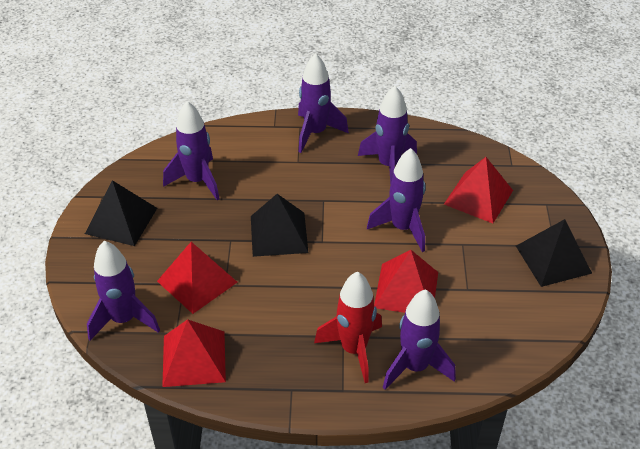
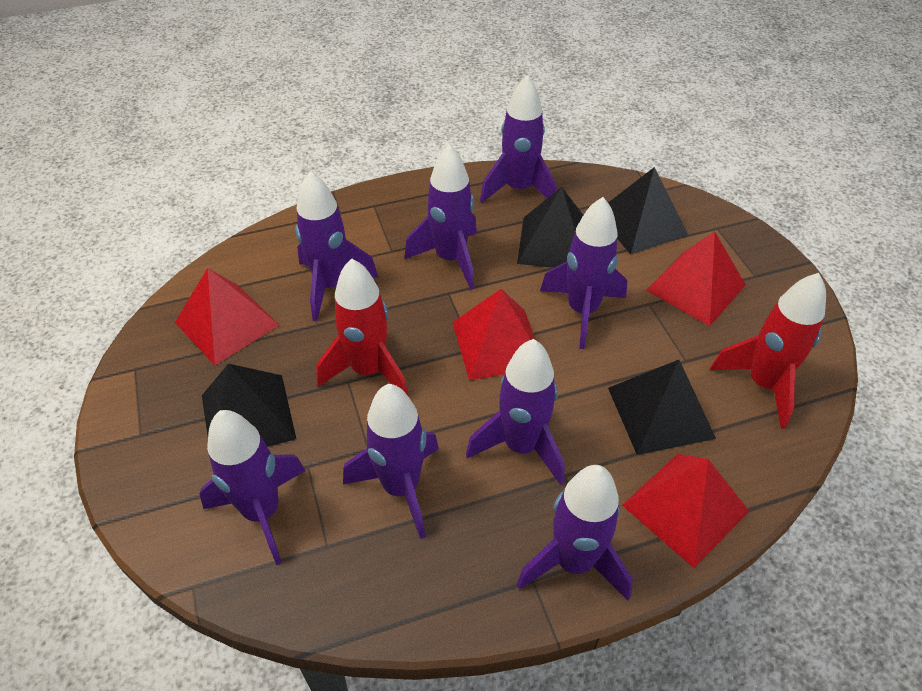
black pyramid: [85,180,157,246] [251,194,309,257] [516,219,592,287] = 3 -> [202,364,296,447] [517,187,583,268] [608,167,688,254] [608,360,716,455] = 4
purple rocket: [87,241,160,340] [163,101,220,200] [298,53,349,153] [358,86,417,185] [367,148,425,252] [383,289,456,390] = 6 -> [199,410,305,565] [295,171,379,321] [343,384,439,539] [404,145,477,290] [466,339,565,485] [480,75,557,203] [517,465,633,600] [540,197,627,349] = 8
red rocket: [314,272,382,383] = 1 -> [316,259,409,397] [710,273,826,429] = 2

